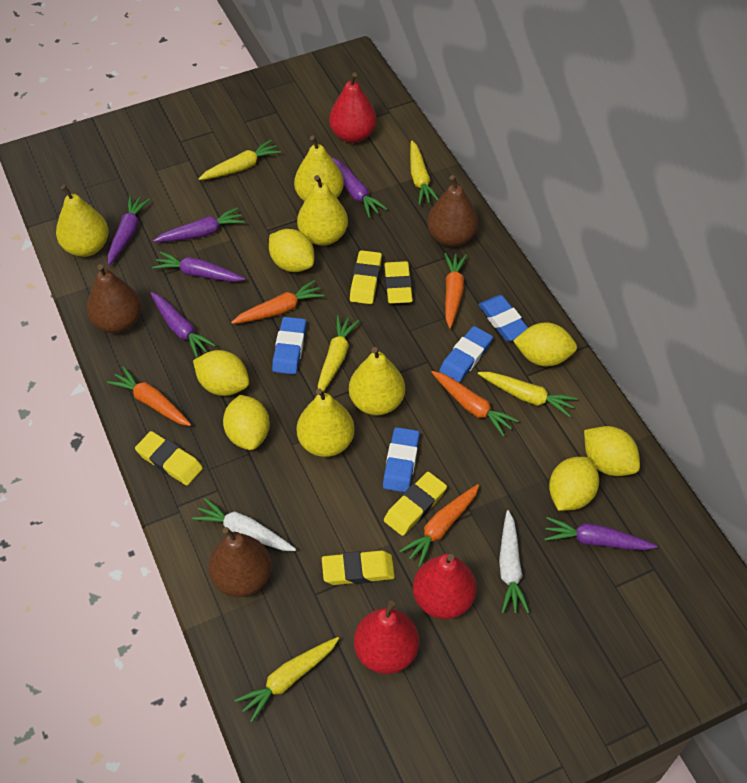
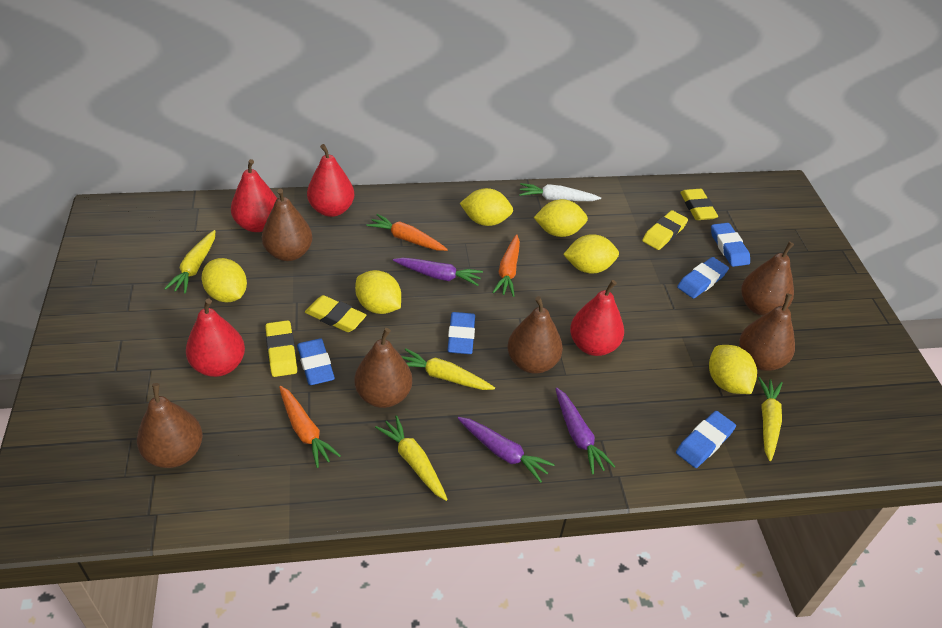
blue eraser: [272,317,306,374] [383,427,420,492] [439,326,493,383] [478,295,528,341] = 4 -> [297,339,335,385] [447,312,475,354] [676,411,736,468] [677,257,729,299] [711,223,750,267] = 5
brown pear: [86,264,142,333] [208,527,272,597] [427,175,478,247] = 3 -> [137,383,203,468] [262,188,313,261] [354,328,412,408] [508,296,563,373] [739,293,795,371] [741,242,794,316] = 6
orange carrot: [107,366,191,426] [231,280,324,324] [400,484,479,567] [431,371,519,437] [444,253,467,328] = 5 -> [279,386,341,468] [367,214,448,251] [492,234,520,297] = 3
purple carrot: [108,196,150,265] [150,292,216,358] [152,252,245,282] [153,207,245,242] [332,158,387,218] [544,517,658,550] = 6 -> [393,257,483,286] [457,417,555,483] [555,388,615,475] = 3
red pear: [329,72,376,143] [354,601,419,674] [413,554,476,619] = 3 -> [186,299,245,377] [231,159,277,232] [307,144,354,217] [570,280,624,356] = 4
white carrot: [192,498,296,551] [499,510,530,614] = 2 -> [519,183,601,201] = 1
yellow carrot: [199,140,281,180] [234,637,339,722] [318,315,360,392] [410,141,439,205] [478,372,578,417] = 5 -> [164,230,215,294] [375,415,448,501] [401,348,495,390] [758,377,783,461] = 4
yellow eraser: [135,431,203,485] [322,551,395,585] [350,250,382,304] [384,261,413,304] [384,472,447,536] = 5 -> [265,320,297,377] [305,295,367,332] [642,210,688,250] [680,189,718,220] = 4
yellow pear: [56,185,109,257] [294,136,344,202] [297,175,348,246] [297,388,355,457] [349,347,405,415] = 5 -> none = 0

